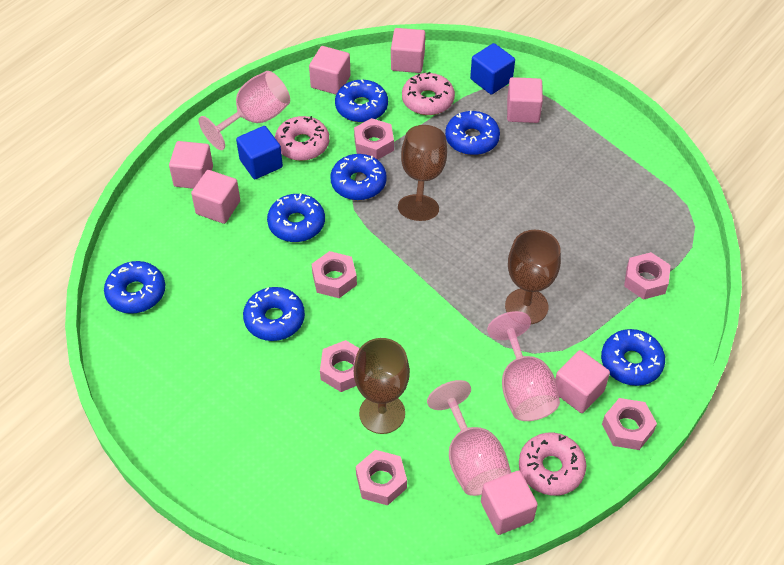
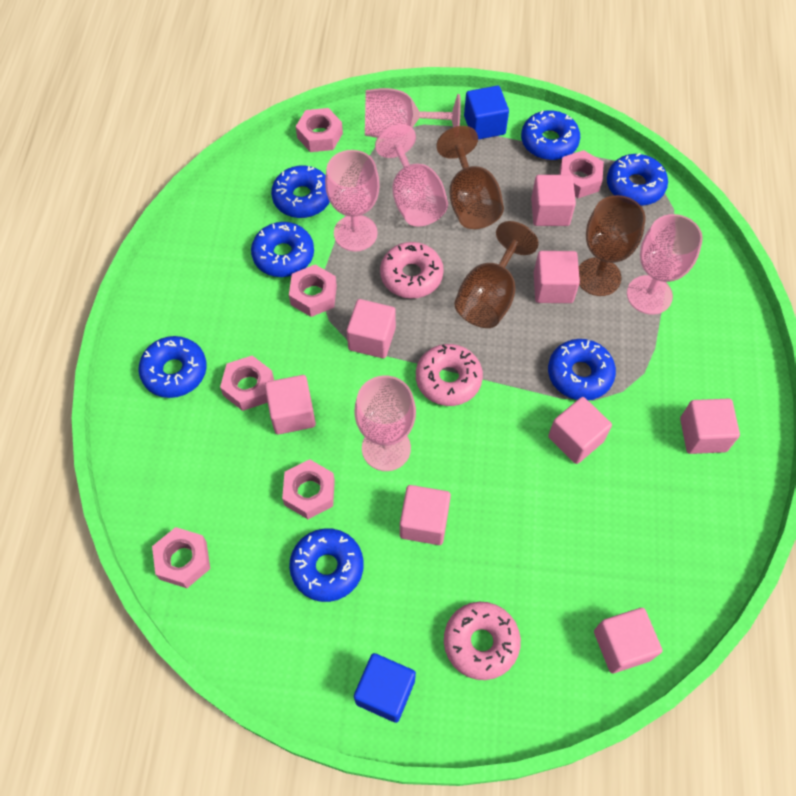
pink cube: [169,141,213,189] [191,170,240,224] [309,46,351,95] [391,28,425,73] [481,470,538,535] [507,77,543,123] [555,350,610,413] = 7 -> [265,375,316,434] [347,299,396,358] [400,485,451,545] [531,175,576,226] [534,251,580,303] [548,397,612,464] [594,608,662,673] [680,399,740,454] = 8
pink goblet: [199,71,290,150] [427,380,511,496] [487,311,560,421] = 3 -> [325,150,380,252] [354,375,416,471] [365,88,461,138] [375,124,448,226] [627,214,703,315] = 5

